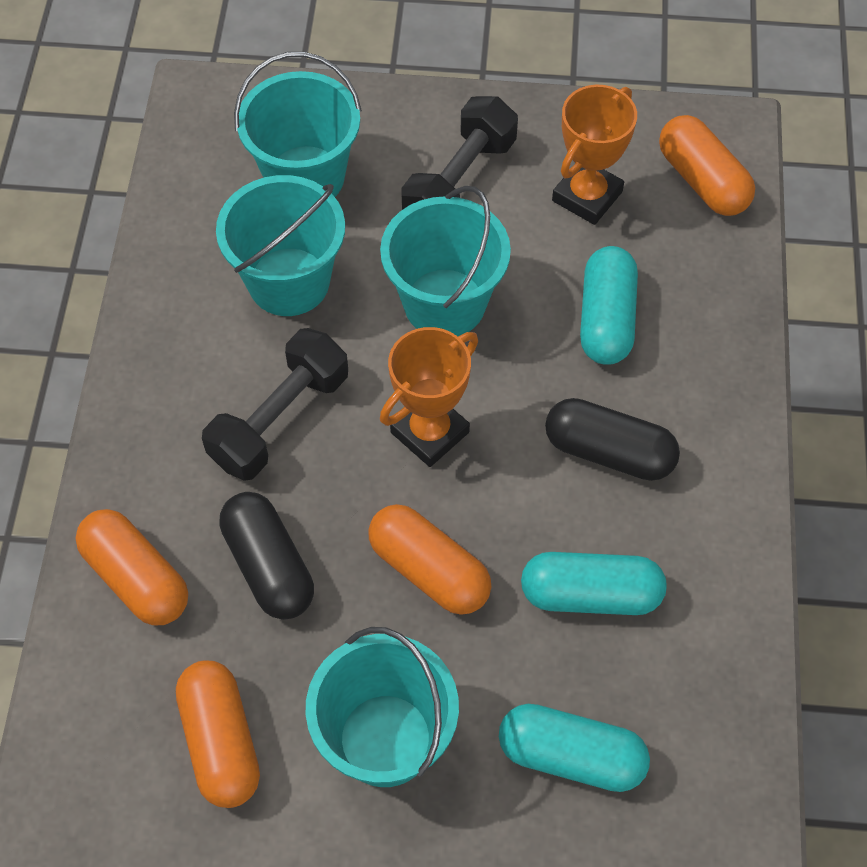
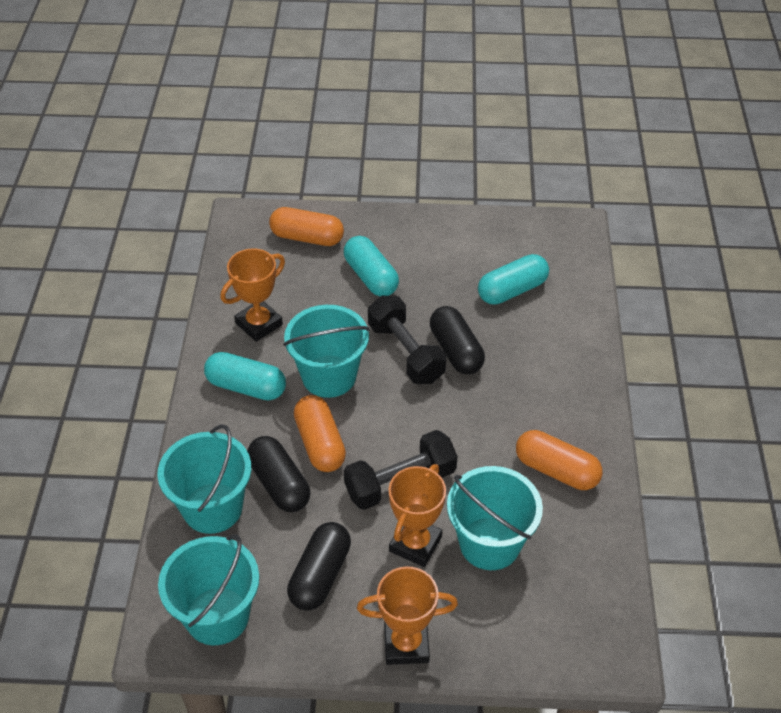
black capsule: [219,492,314,620] [545,398,680,481] = 2 -> [247,436,310,512] [287,522,351,611] [430,306,485,374] = 3
orange capsule: [76,509,188,625] [176,661,260,808] [368,504,491,614] [659,115,755,216] = 4 -> [269,207,344,246] [294,395,346,472] [516,430,603,490] = 3
orange trophy: [380,327,478,467] [552,85,637,225] = 2 -> [220,248,285,342] [357,566,458,665] [389,464,446,567] = 3

